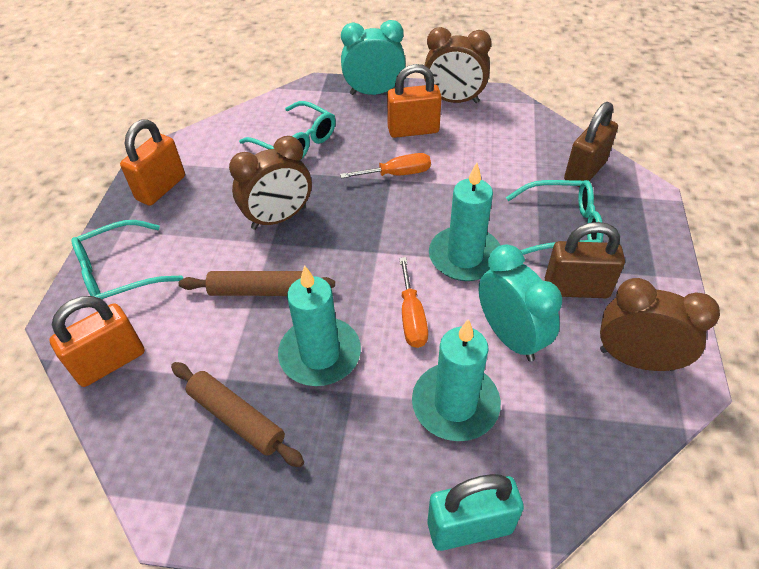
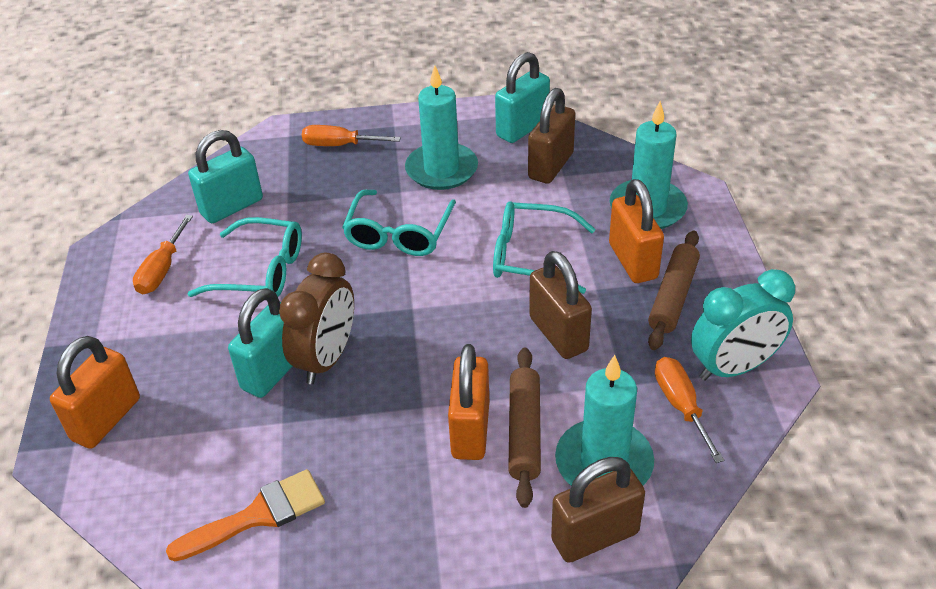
brown clock: [229,136,312,230] [424,27,492,103] [600,278,720,371] = 3 -> [279,253,354,384] = 1
brown padlock: [545,222,625,298] [564,102,618,187] = 2 -> [528,88,575,184] [529,251,592,359] [551,457,645,563] = 3
orange brush: none = 0 -> [166,469,325,561] = 1
orange screwdriver: [340,153,431,178] [399,257,428,348] = 2 -> [133,215,193,295] [302,125,401,146] [655,357,724,463] = 3
turquoise clock: [341,20,406,95] [478,245,562,361] = 2 -> [691,269,795,381] = 1
turquoise padlock: [428,474,524,551] = 1 -> [188,130,263,223] [228,288,293,398] [495,52,550,143] = 3

